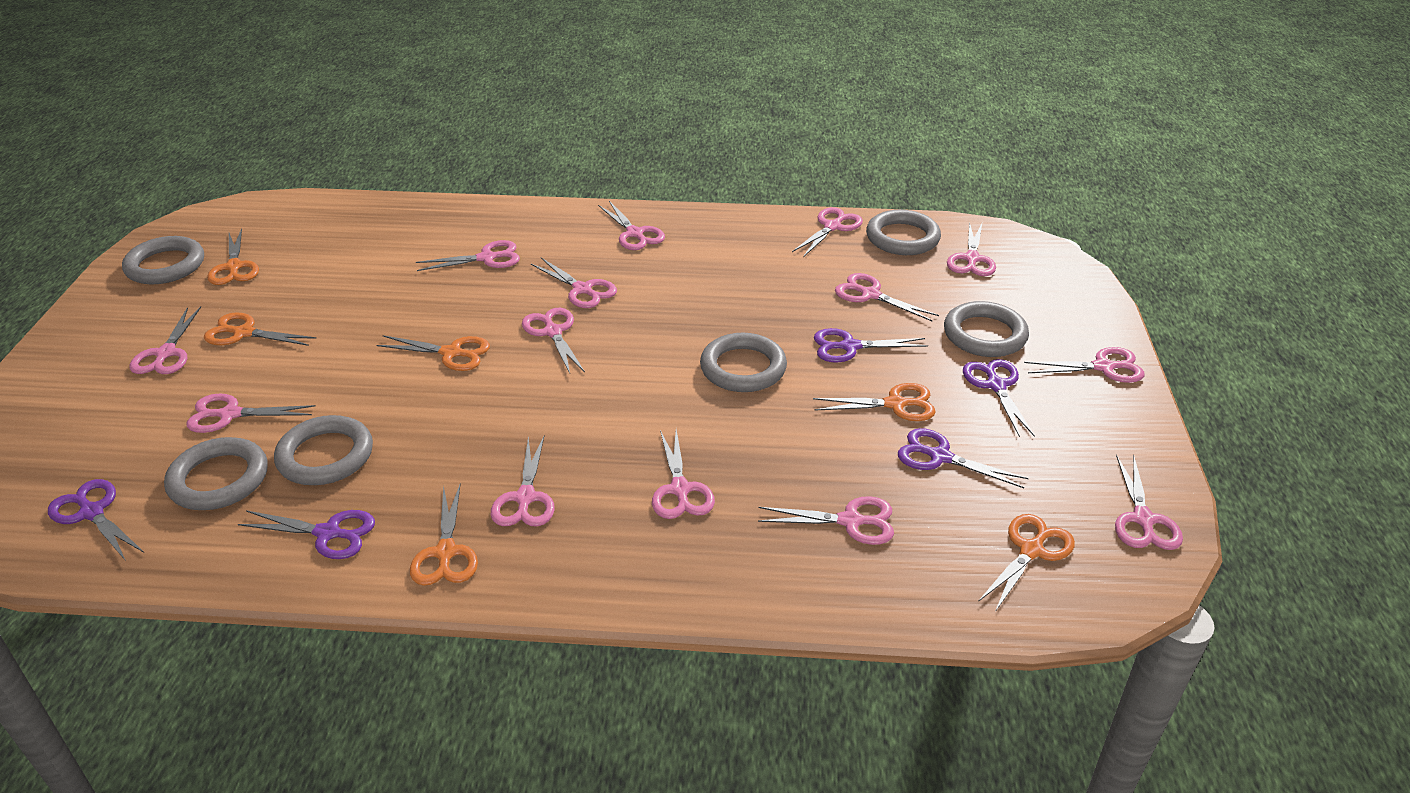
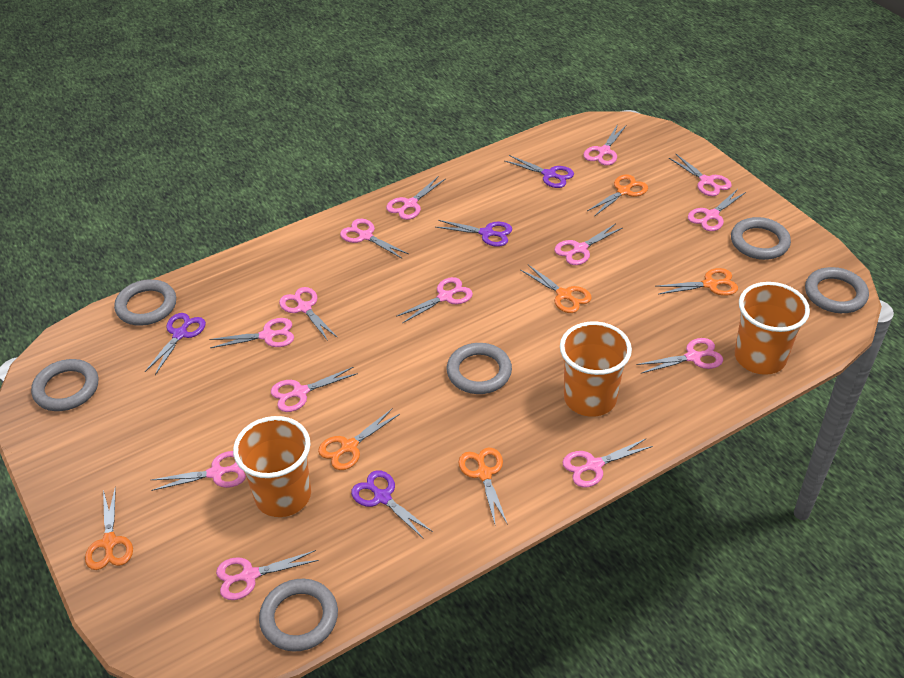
orange cup: none = 0 -> [233,416,311,517] [560,321,632,417] [735,282,810,375] = 3
purple scissors: [48,479,144,561] [238,510,375,559] [814,328,928,363] [898,428,1029,488] [963,359,1035,437] = 5 -> [145,313,206,375] [351,470,433,539] [436,220,512,247] [505,155,574,188] = 4

